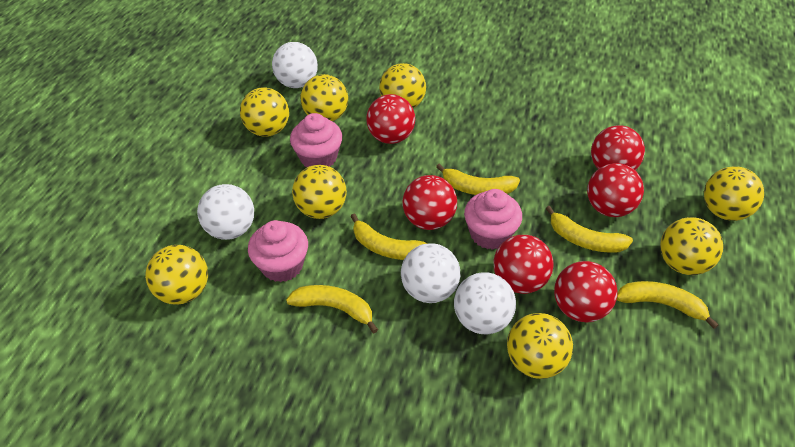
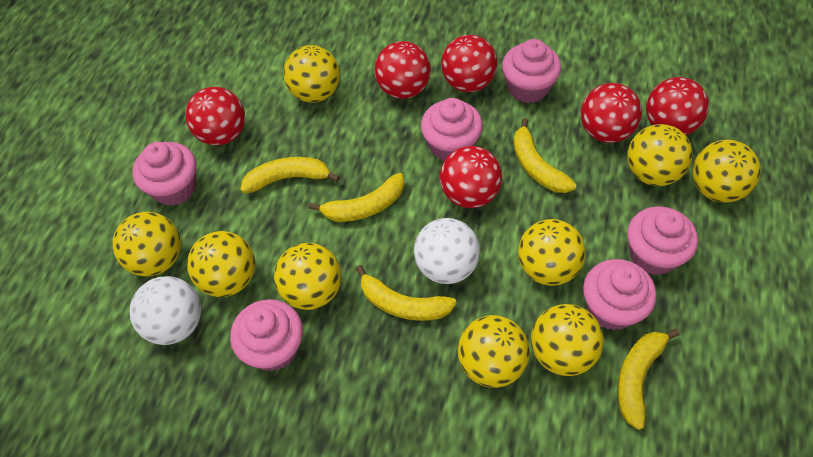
pink cupcake: [248,220,308,282] [290,113,342,167] [464,189,522,250] = 3 -> [132,142,196,206] [230,299,303,371] [421,98,483,161] [502,39,561,103] [583,259,656,330] [627,206,698,275] = 6
white ball: [197,184,254,240] [272,42,318,88] [401,243,460,303] [454,272,516,334] = 4 -> [129,276,201,345] [414,218,480,284] = 2
yellow ball: [145,245,208,305] [240,87,289,137] [292,165,347,219] [301,74,348,122] [379,63,426,108] [507,313,573,379] [660,217,723,275] [704,166,764,221] = 8 -> [113,212,181,276] [187,231,255,297] [274,243,341,310] [283,45,340,103] [458,315,530,388] [518,219,586,285] [531,304,604,376] [627,124,693,186] [692,140,761,203] = 9

